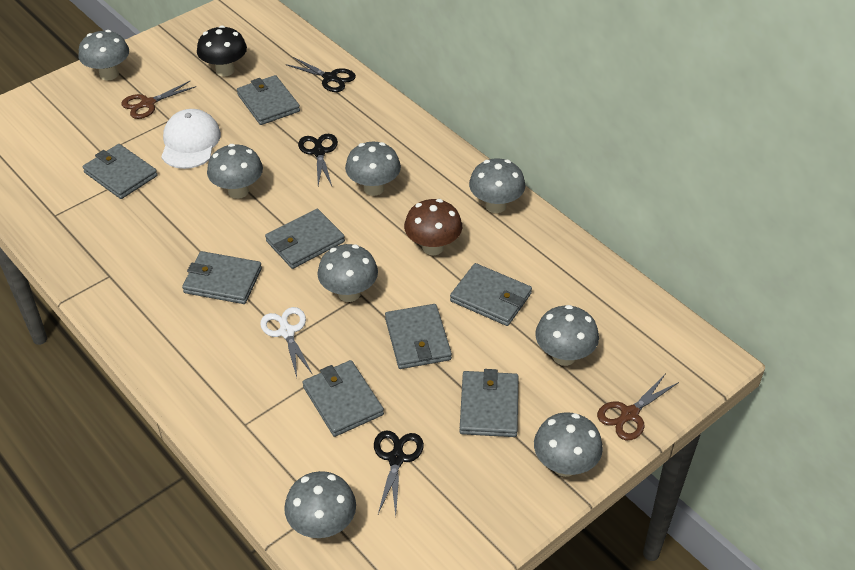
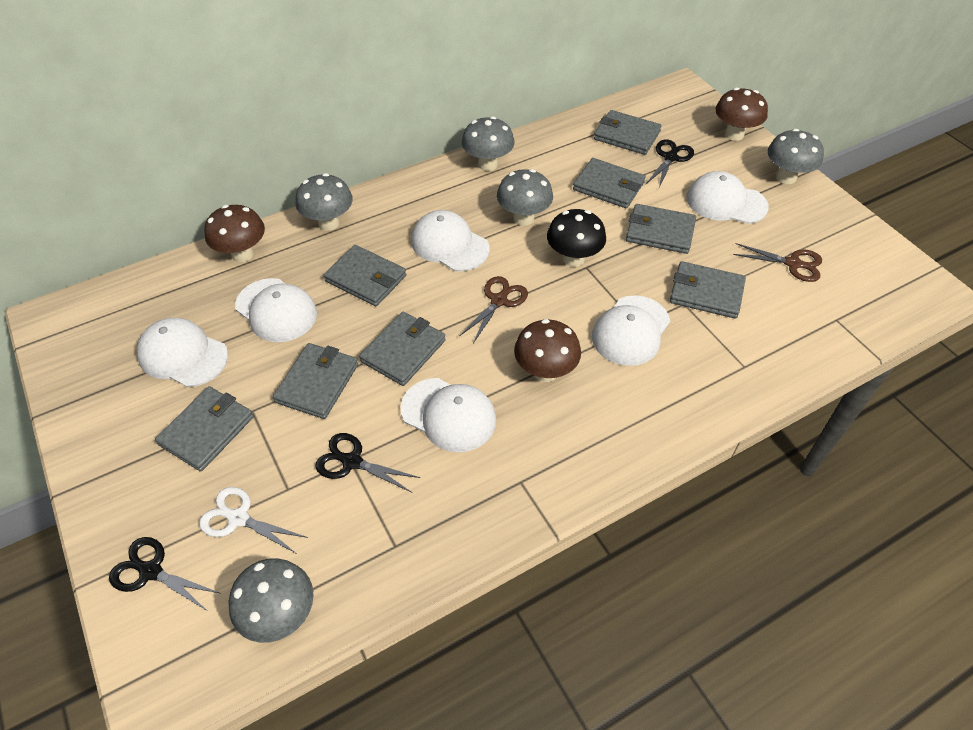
brown mushroom: [404,199,462,255] = 1 -> [204,205,265,262] [514,319,581,382] [715,88,768,141] = 3
grey mushroom: [79,30,129,80] [207,144,263,199] [284,471,356,538] [317,244,378,302] [345,142,401,196] [469,158,525,213] [534,412,603,477] [535,305,599,366] = 8 -> [229,558,314,643] [296,173,353,231] [462,116,515,171] [497,169,553,226] [767,129,824,184] = 5
white cap: [161,109,221,169] = 1 -> [137,318,228,387] [235,278,317,342] [400,378,496,452] [411,210,490,271] [592,295,670,366] [687,171,769,224] = 6

